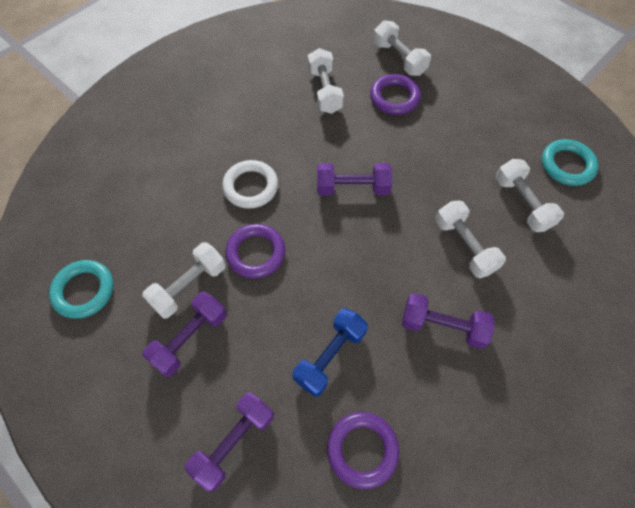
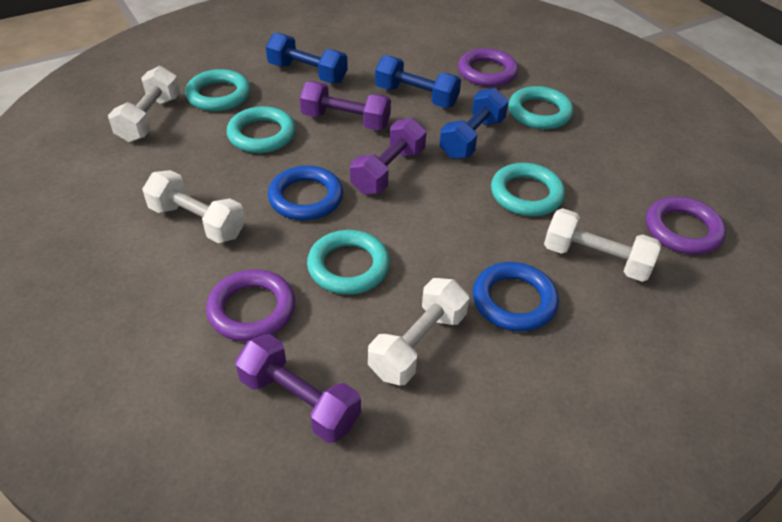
blue dumbbell: [292,308,368,397] = 1 -> [266,33,348,84] [375,55,461,108] [439,88,509,159] = 3
blue ring: none = 0 -> [268,165,343,220] [473,262,559,332] = 2
purple dumbbell: [142,292,227,377] [184,392,274,492] [317,163,392,196] [402,293,495,349] = 4 -> [235,334,361,443] [300,81,391,131] [350,118,426,194] = 3
turquoise ring: [49,260,114,319] [542,139,599,186] = 2 -> [185,69,251,111] [227,106,296,153] [307,230,390,295] [491,163,565,216] [508,86,573,129] = 5
white dumbbell: [142,242,226,319] [308,48,344,114] [373,20,431,76] [435,201,506,278] [496,159,564,232] = 5 -> [108,66,180,142] [142,170,245,243] [368,278,469,386] [544,208,661,282] = 4
white ring: [222,160,278,209] = 1 -> none = 0

